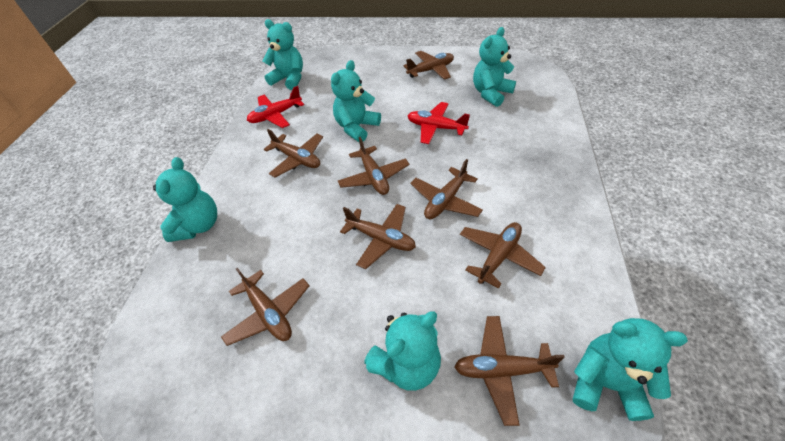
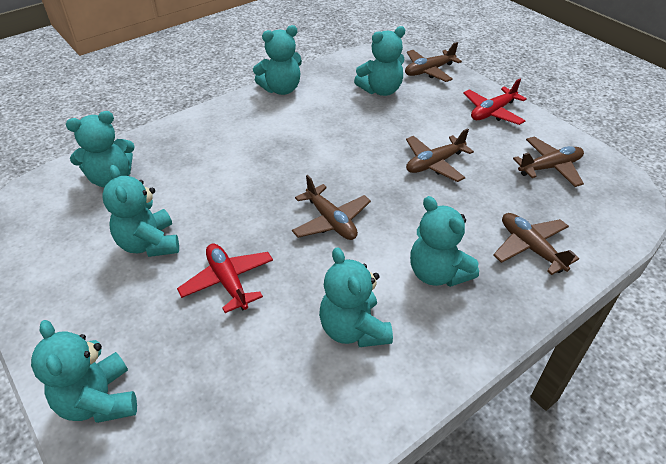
brown plane: [221,267,310,346] [264,129,323,178] [338,137,409,195] [340,204,416,269] [403,51,454,80] [410,159,483,219] [454,316,565,426] [460,222,546,289] = 8 -> [292,175,371,240] [405,42,462,82] [406,128,474,182] [493,213,579,275] [513,137,584,187] = 5
turquoise teddy bear: [153,157,217,242] [263,19,303,90] [331,60,381,142] [364,311,441,391] [473,27,516,107] [573,318,688,421] = 6 -> [31,320,137,423] [66,111,135,188] [103,165,179,257] [253,25,302,95] [319,247,393,347] [354,26,405,96] [410,196,479,287] = 7

